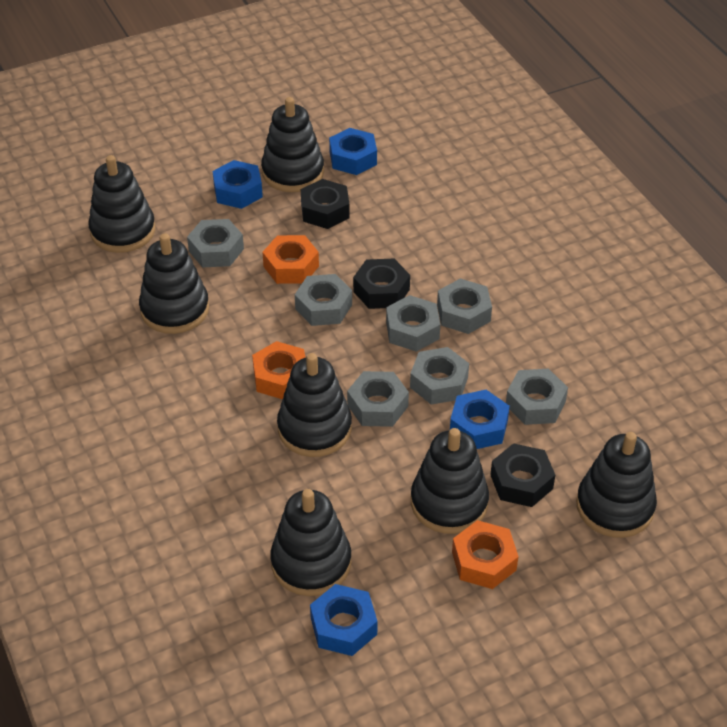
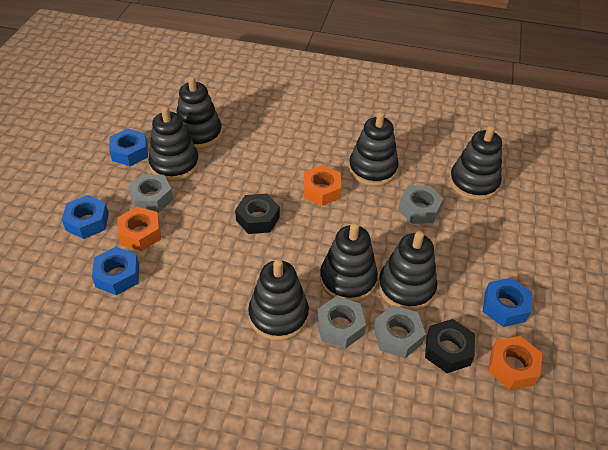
black nut: [301,179,350,229] [353,259,410,309] [490,443,555,507] = 3 -> [235,193,280,234] [425,319,475,373] = 2
grey nut: [187,219,244,267] [295,274,352,326] [347,371,409,427] [386,295,440,352] [410,347,469,405] [437,278,492,334] [506,369,568,425] = 7 -> [128,174,173,212] [317,296,366,349] [373,305,426,358] [398,185,443,224] = 4

